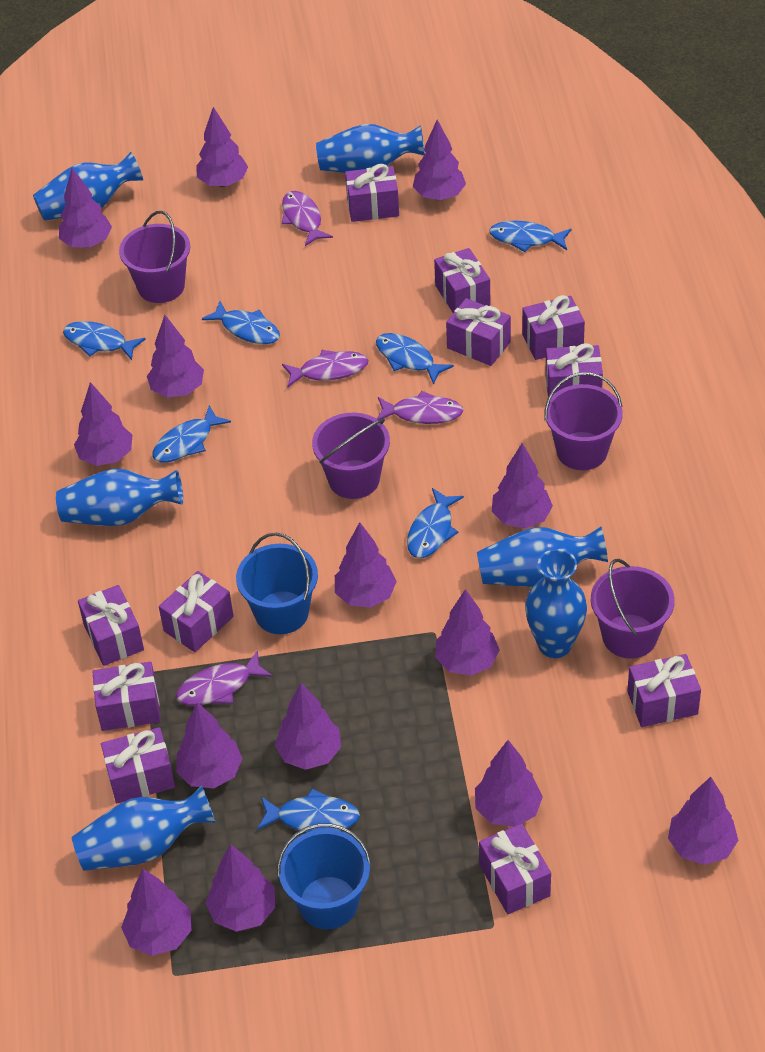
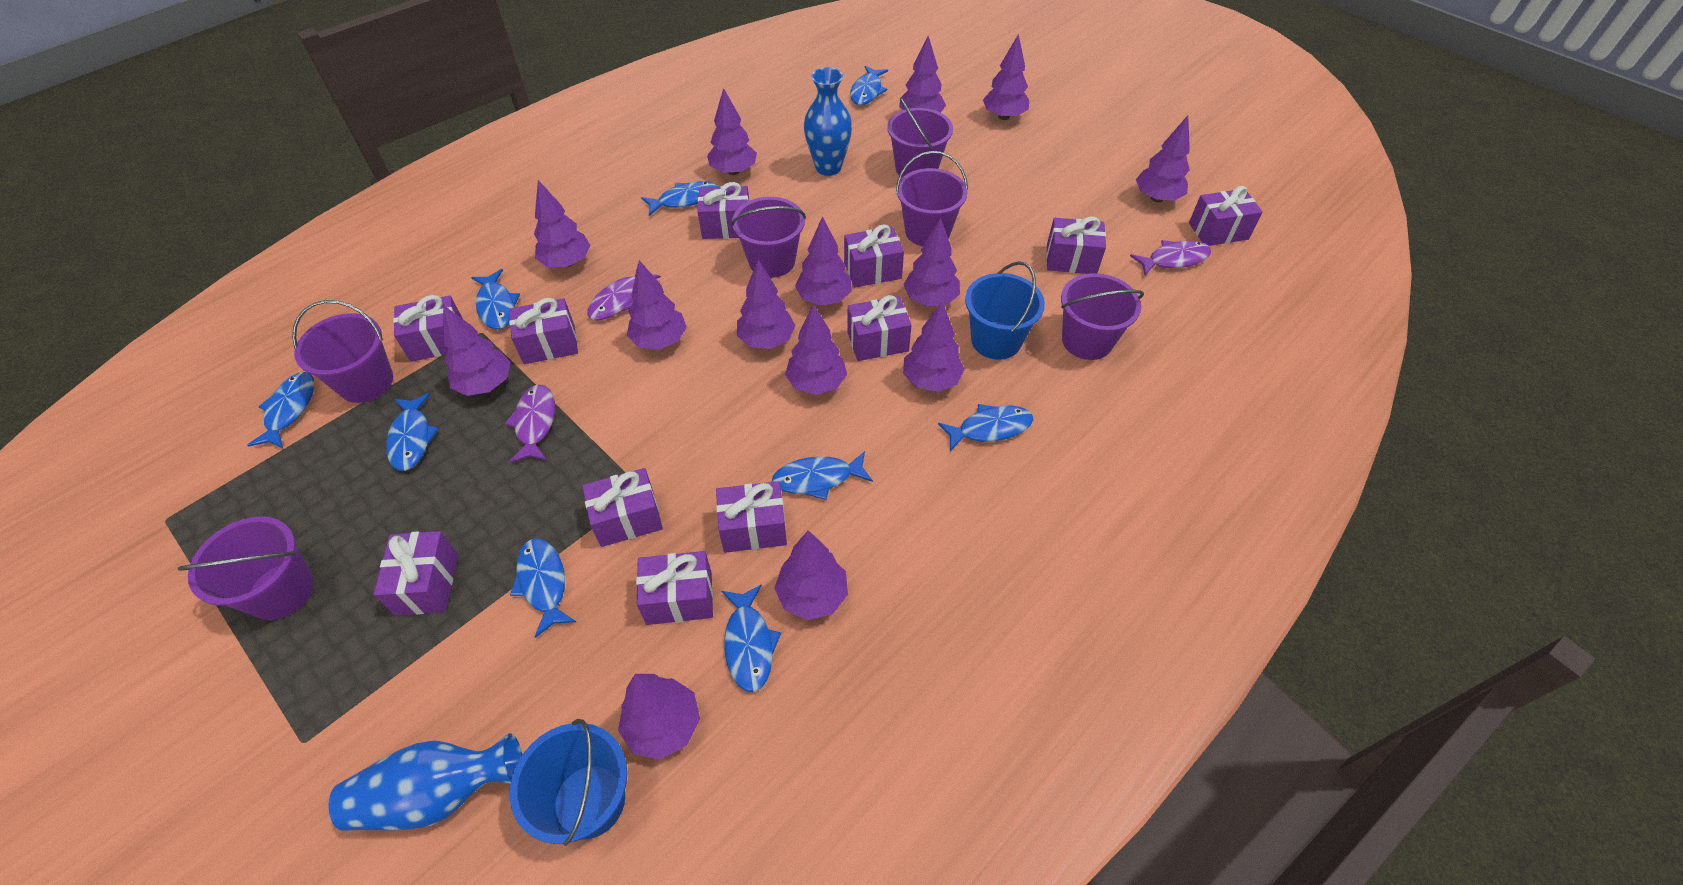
blue fish: [63,321,146,360] [152,405,231,463] [202,301,280,344] [257,788,360,832] [376,333,454,385] [407,488,464,558] [489,221,572,252] = 7 -> [247,372,314,448] [386,393,439,471] [471,269,520,330] [510,538,576,638] [641,181,718,216] [721,585,781,692] [772,451,873,500] [850,66,888,105] [938,404,1033,452] = 9
blue vase: [33,152,143,221] [56,469,183,526] [72,785,216,871] [316,124,425,173] [477,526,608,587] [525,549,587,658] = 6 -> [329,733,522,830] [804,67,852,176] = 2
purple bucket: [119,211,190,303] [312,413,390,499] [545,372,623,470] [591,559,675,659] = 4 -> [178,516,314,620] [292,300,393,403] [731,197,806,278] [887,97,953,178] [896,151,968,246] [1061,273,1144,360] = 6
purple fish: [176,650,273,706] [282,191,333,246] [282,350,368,387] [377,391,464,424] = 4 -> [505,385,555,463] [587,264,661,320] [1130,240,1211,276] = 3

